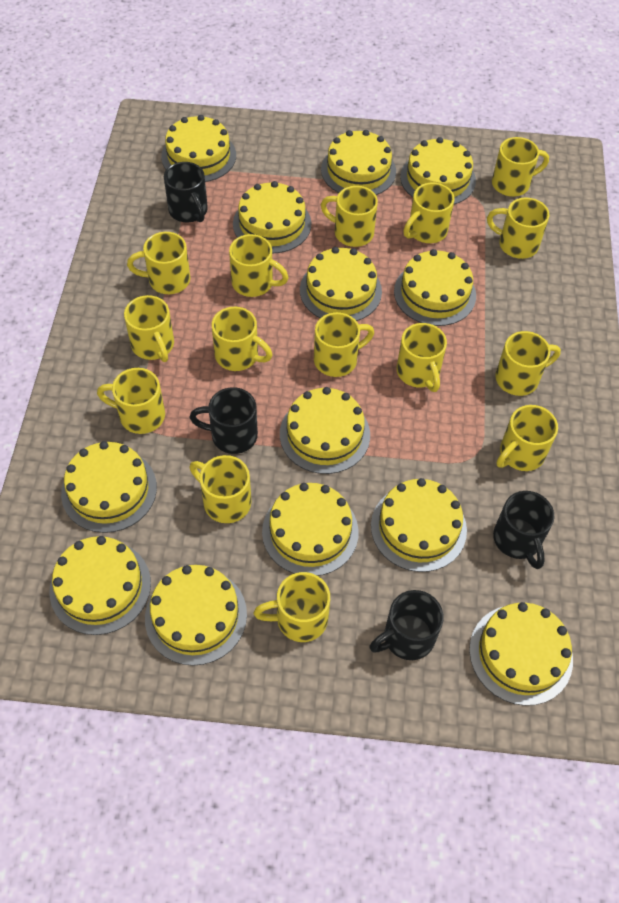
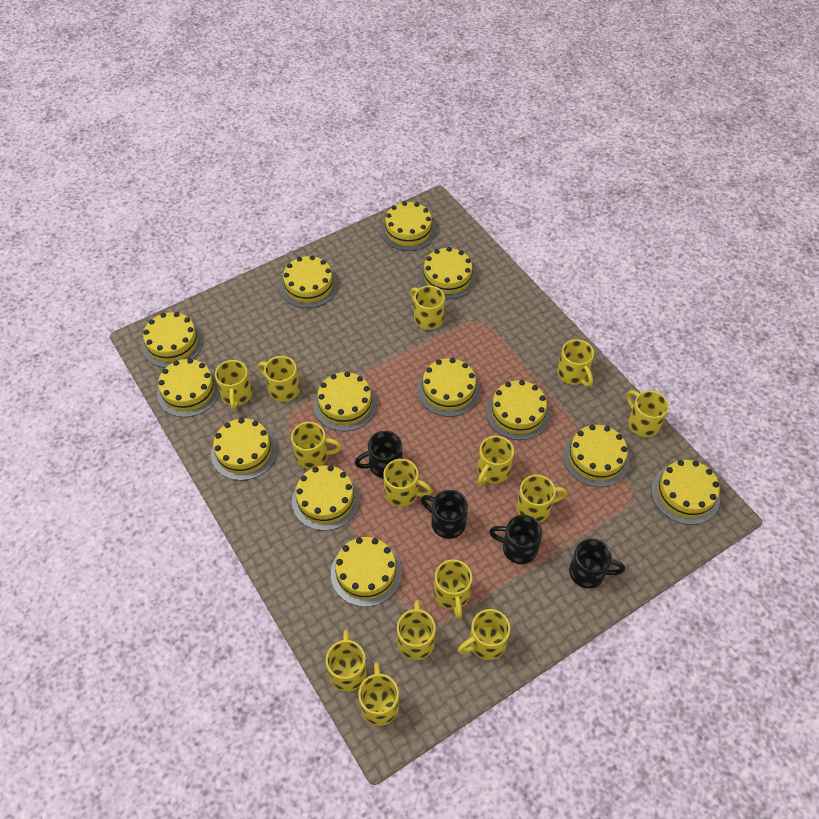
yellow mug: [97,368,165,434] [124,295,174,362] [127,232,190,294] [190,455,251,523] [212,307,272,371] [229,234,289,297] [253,572,330,642] [314,312,374,377] [321,186,378,247] [397,323,447,392] [403,182,454,243] [487,197,549,259] [492,137,549,197] [495,331,561,396] [497,405,558,471] = 15 -> [215,360,252,410] [258,356,300,402] [291,422,342,469] [326,630,367,692] [358,662,399,726] [384,459,433,507] [397,600,436,660] [410,286,445,330] [434,559,472,619] [457,609,510,660] [477,436,514,485] [516,475,567,523] [557,339,594,387] [626,390,669,437] = 14

